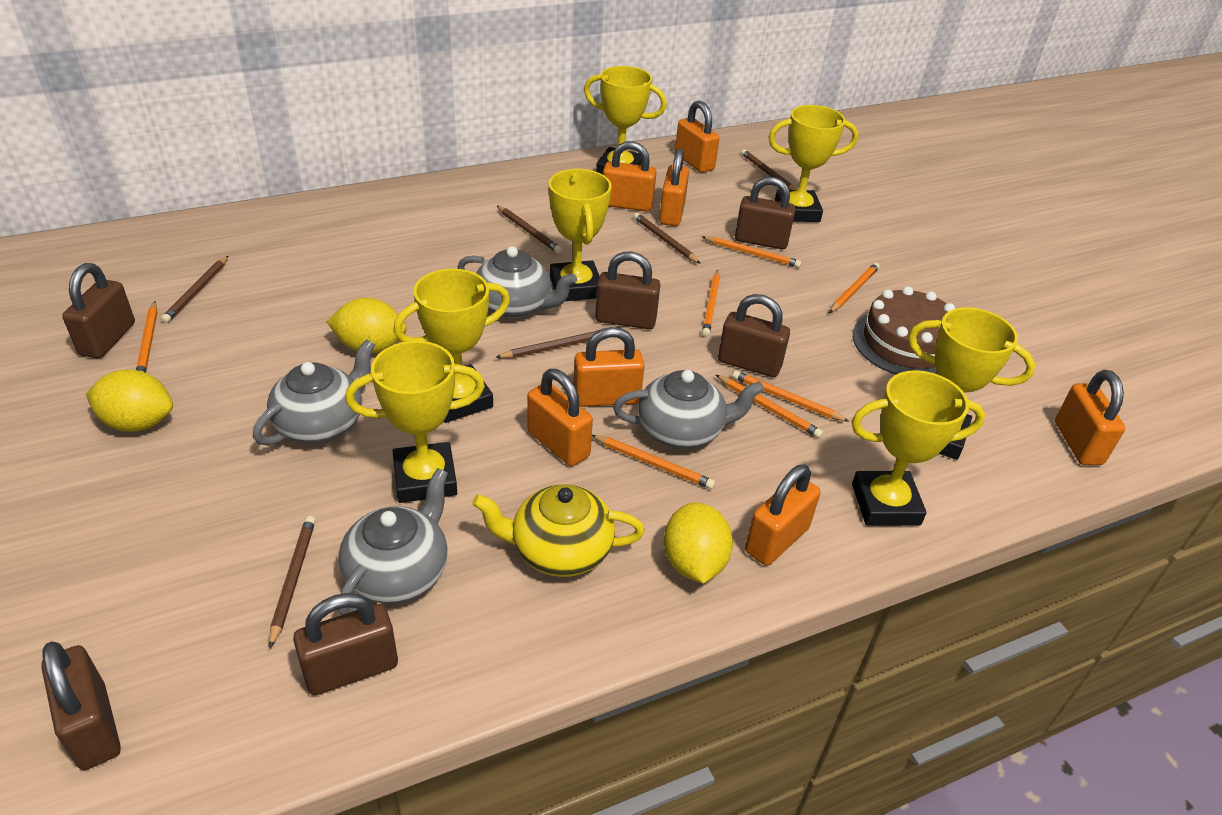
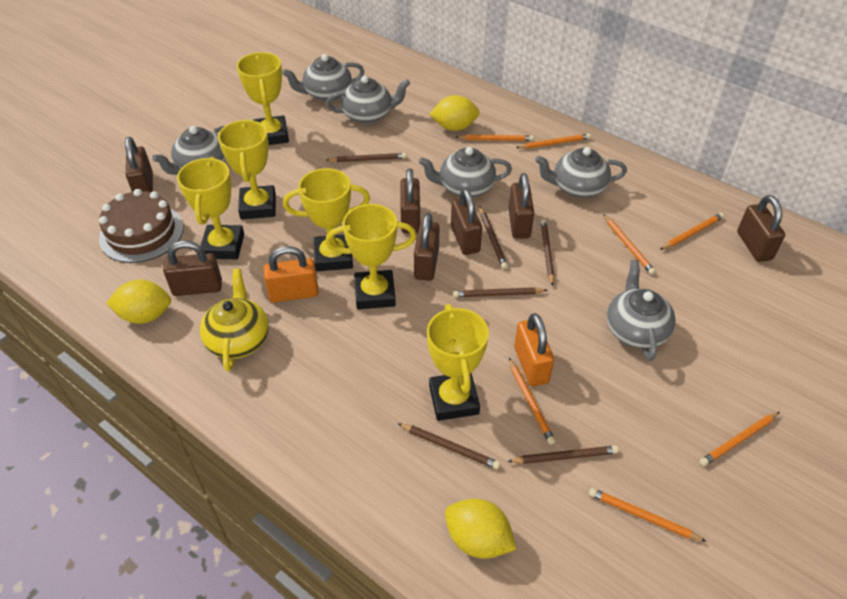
brown padlock: [41,641,121,770] [62,263,135,358] [293,593,398,695] [595,252,660,329] [718,294,790,377] [735,177,796,249] = 6 -> [125,137,153,192] [163,241,222,296] [400,168,420,234] [414,213,440,281] [451,188,482,255] [508,173,534,239] [737,195,785,262] = 7
grey teapot: [253,339,375,445] [338,468,448,615] [458,246,577,318] [613,370,764,449] = 4 -> [152,126,226,175] [282,54,364,101] [326,76,410,124] [419,147,512,197] [535,147,627,198] [607,260,676,361] = 6
orange padlock: [527,369,593,466] [573,327,645,407] [603,141,657,211] [659,148,689,226] [675,101,720,173] [745,465,821,566] [1055,370,1125,465] = 7 -> [263,246,319,303] [514,313,554,386] = 2
yellow trophy: [345,341,485,503] [393,269,510,423] [549,169,612,301] [584,66,667,175] [768,105,858,222] [851,370,985,526] [908,308,1035,460] = 7 -> [177,157,244,259] [218,119,276,219] [237,52,289,145] [283,168,370,271] [325,204,417,309] [427,304,489,421] = 6

